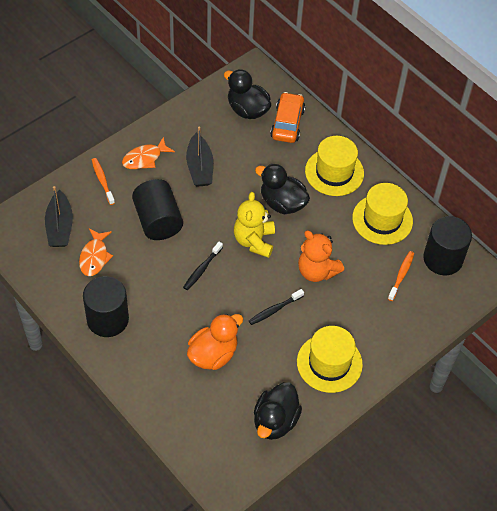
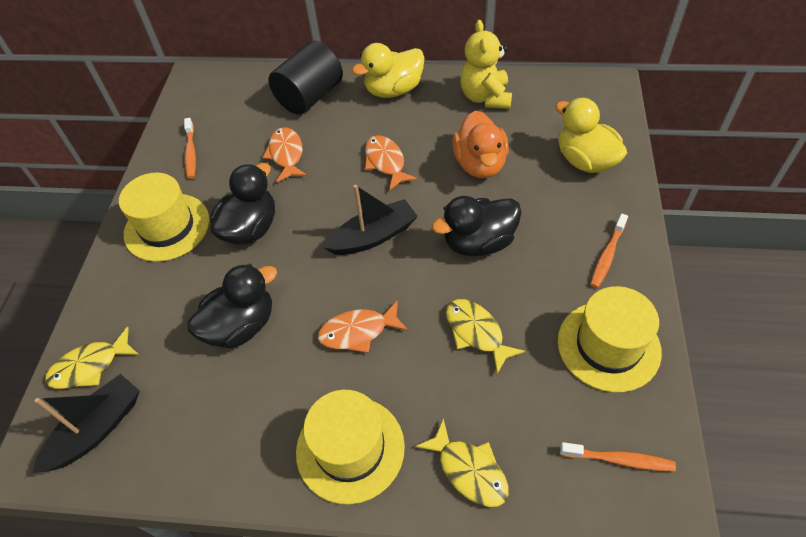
black cylinder: [83,276,129,337] [132,179,183,240] [423,216,472,275] = 3 -> [268,41,343,115] = 1
black toothbrush: [183,242,223,290] [249,289,304,325] = 2 -> none = 0
orange car: [270,92,305,143] = 1 -> none = 0
orange fish: [79,228,113,276] [122,137,175,169] = 2 -> [262,127,307,182] [318,300,408,353] [365,135,418,191] = 3
orange teddy bear: [298,231,344,282] = 1 -> none = 0
orange toothbrush: [92,158,115,205] [388,251,414,301] = 2 -> [184,118,196,179] [560,442,676,471] [590,214,628,288] = 3
yellow duck: none = 0 -> [352,43,425,98] [555,98,627,173] = 2
yellow fish: none = 0 -> [45,327,139,389] [415,418,509,507] [446,299,525,374] = 3

